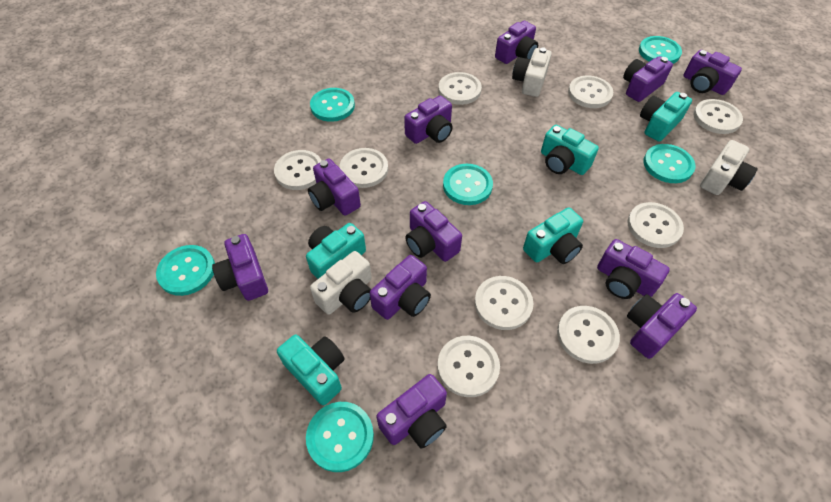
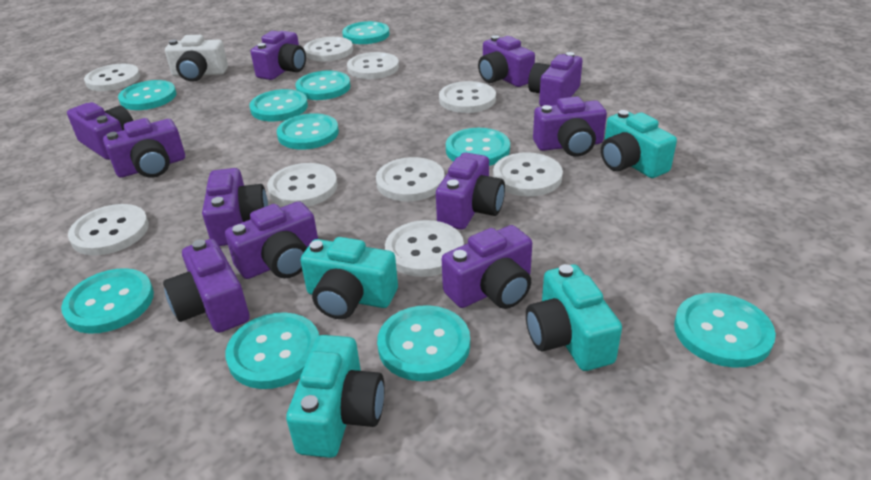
turquoise button: [156,245,215,296] [306,402,374,472] [310,88,355,122] [443,164,493,205] [639,36,682,64] [644,144,696,183] = 6 -> [61,268,154,334] [118,80,177,110] [226,313,319,389] [249,89,308,121] [277,113,339,150] [295,71,351,100] [342,21,390,44] [377,305,470,381] [446,128,510,166] [674,293,776,368] = 10
turquoise camera: [277,335,345,405] [306,223,366,279] [523,207,583,264] [541,125,599,175] [640,92,692,142] = 5 -> [286,335,385,458] [301,237,398,319] [526,264,622,371] [601,110,677,178] = 4
white camera: [310,251,372,315] [512,47,552,97] [700,140,758,195] = 3 -> [165,35,228,82] = 1

